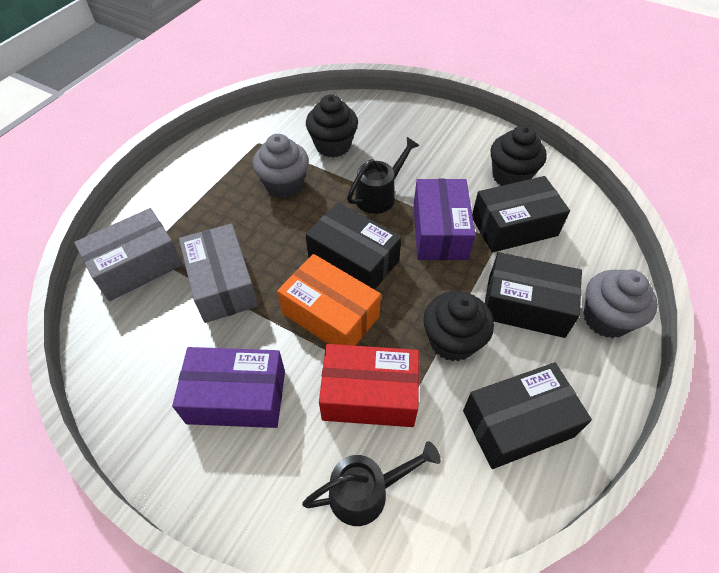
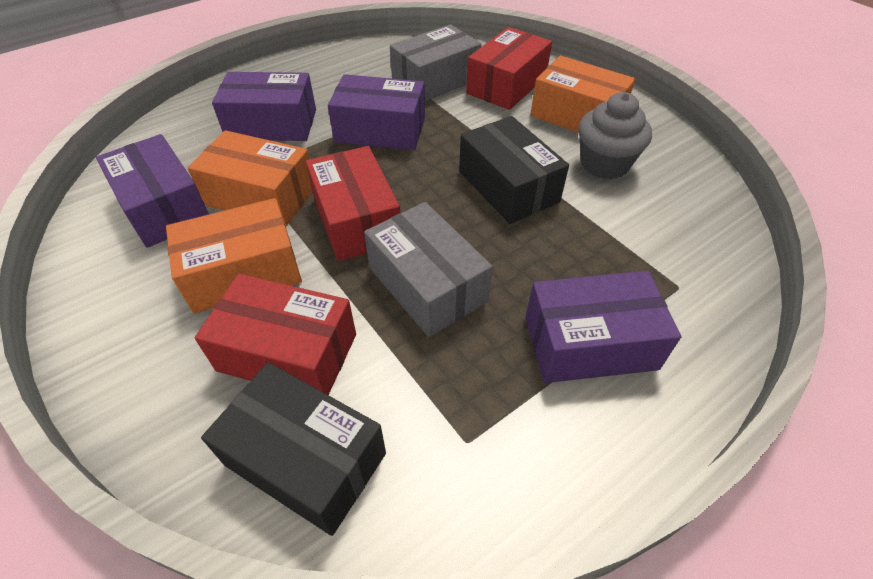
black box: [305,203,402,290] [463,362,592,469] [472,176,570,253] [485,252,582,338] = 4 -> [201,362,386,536] [459,116,569,224] = 2
black cupcake: [306,95,358,158] [423,291,494,362] [490,125,547,186] = 3 -> none = 0
black watering can: [302,441,441,526] [347,137,420,214] = 2 -> none = 0
grey cupcake: [253,134,309,198] [583,270,658,338] = 2 -> [578,92,652,179] = 1
orange box: [277,254,381,346] = 1 -> [166,198,302,313] [188,130,312,226] [530,56,635,133] = 3
purple box: [172,347,285,428] [414,179,475,260] = 2 -> [96,134,209,248] [212,72,316,141] [328,74,425,150] [525,271,681,383] = 4
red box: [319,344,419,427] = 1 -> [194,274,356,395] [306,146,400,261] [466,27,552,110] = 3

